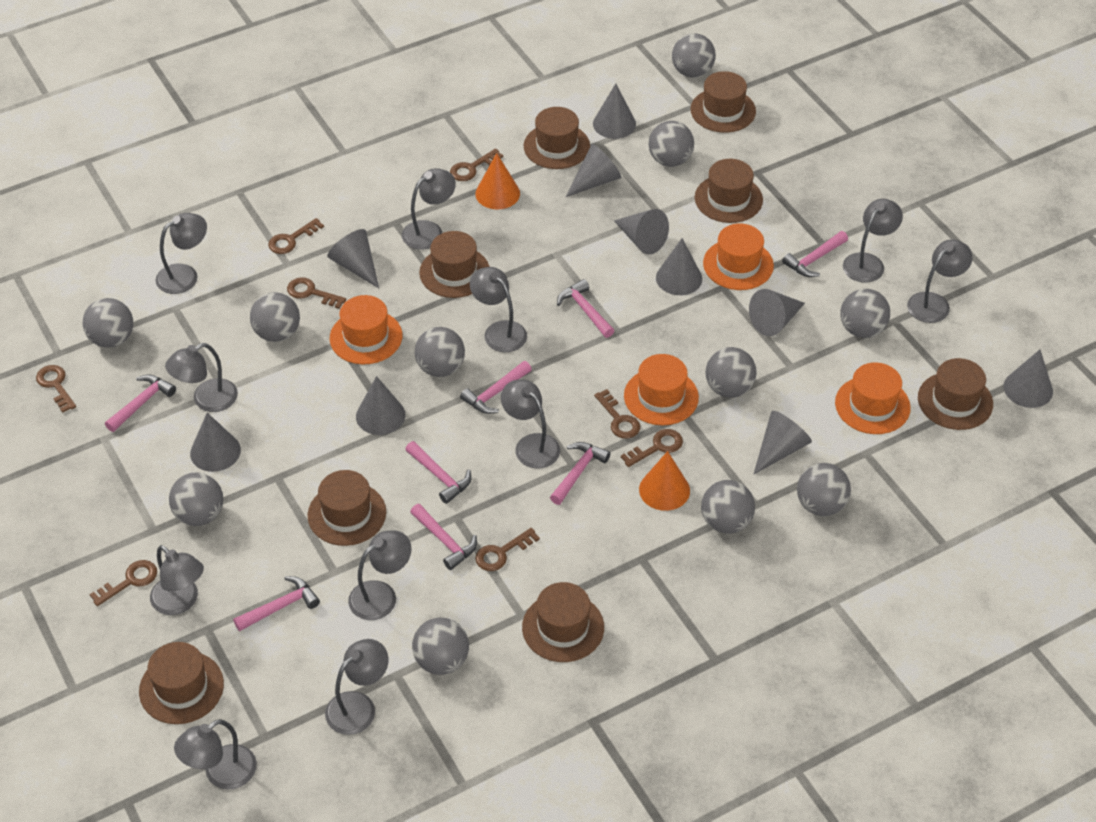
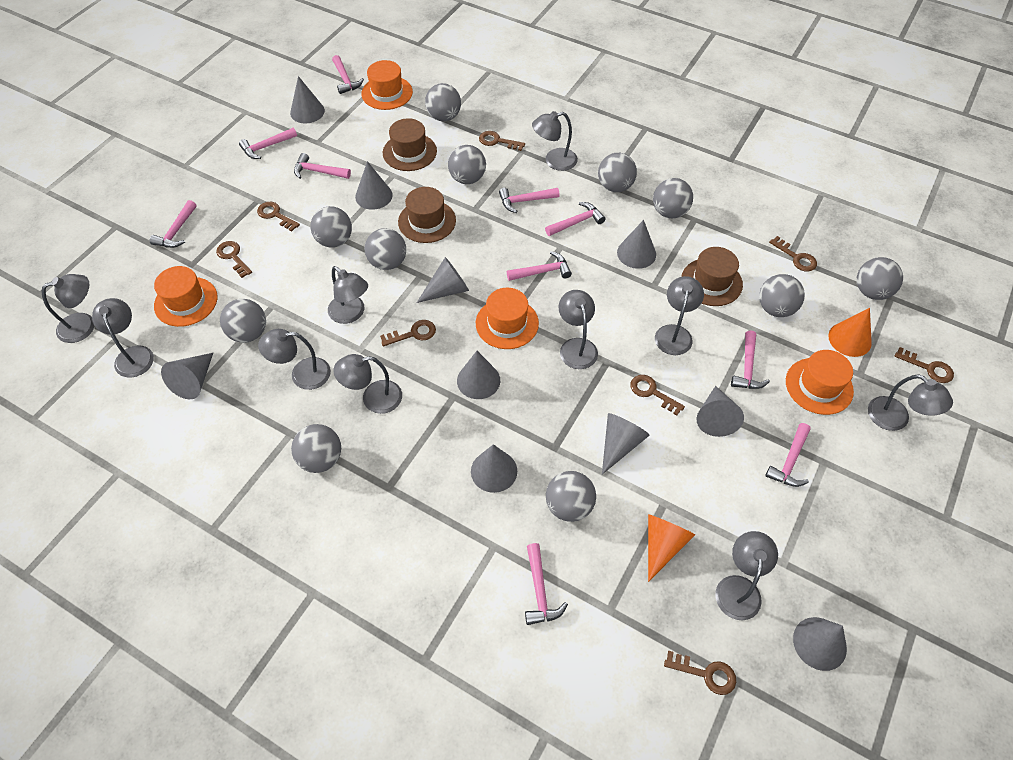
brown hat: [139,642,224,724] [308,470,386,546] [419,231,490,298] [522,582,604,662] [524,107,590,169] [691,71,756,133] [695,159,763,223] [918,358,993,430] = 8 -> [383,118,437,171] [398,187,456,243] [681,247,743,306] = 3
grey lamp: [150,545,204,615] [156,213,207,294] [165,343,238,412] [174,719,257,789] [325,639,388,735] [348,530,412,620] [402,168,456,250] [470,267,527,352] [501,380,560,468] [843,199,903,283] [907,239,973,323] = 11 -> [42,274,94,343] [92,298,154,378] [258,329,331,390] [328,266,368,324] [333,354,402,414] [532,111,578,171] [558,290,598,369] [655,276,704,355] [715,531,778,620] [868,374,953,431] = 10
pink hammer: [105,374,176,432] [233,576,320,631] [405,441,471,504] [410,504,477,570] [460,361,532,414] [550,442,610,505] [557,279,614,338] [782,231,848,277] = 8 -> [150,200,197,248] [239,128,297,159] [294,153,351,179] [332,55,364,94] [499,188,559,213] [507,251,572,281] [525,543,568,625] [545,202,606,236] [731,330,770,389] [765,423,811,487] = 10

